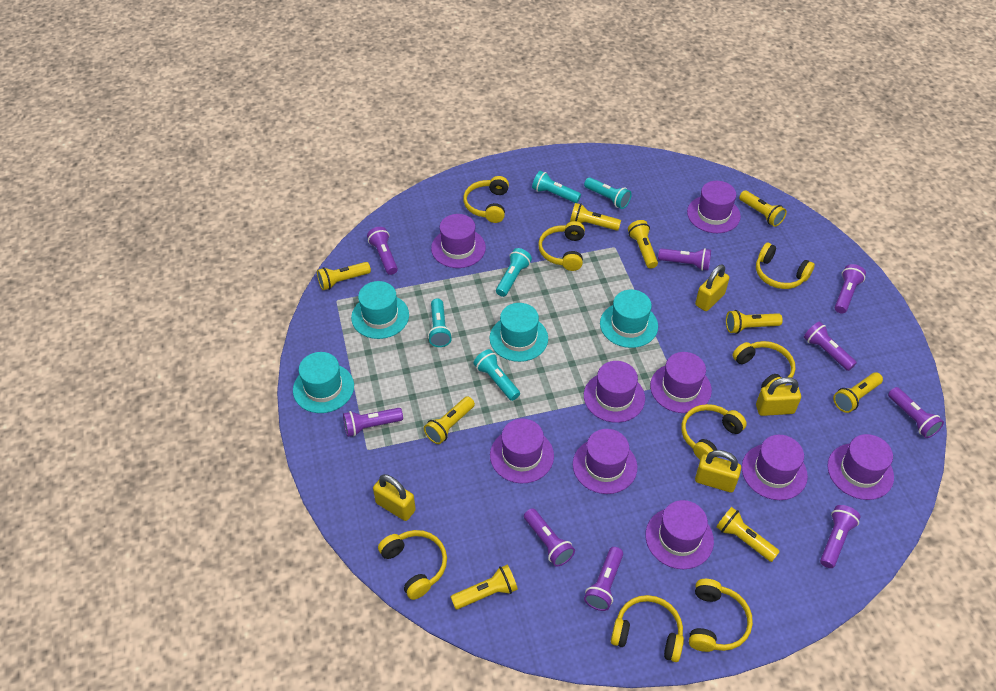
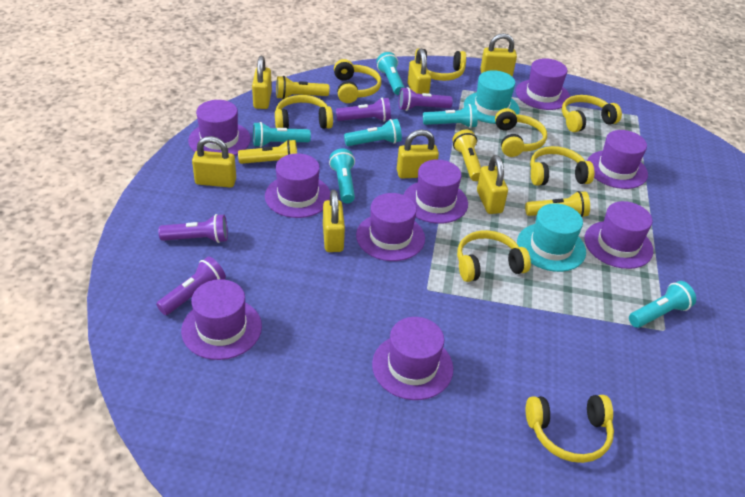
purple flashlight: [343,408,403,437] [367,227,398,275] [524,508,575,567] [584,547,623,611] [658,248,711,271] [804,322,857,371] [820,505,860,568] [835,264,866,314] [888,387,944,438] = 9 -> [156,256,226,315] [158,214,228,243] [336,98,391,122] [399,87,453,111] = 4
turquoise flashlight: [428,298,452,347] [474,349,520,401] [496,248,532,297] [532,171,581,203] [584,177,632,209] = 5 -> [253,122,311,147] [329,149,355,203] [344,119,402,146] [376,52,405,95] [423,104,478,128] [629,281,696,328] = 6
turquoise hat: [293,352,354,413] [351,281,409,339] [490,303,548,362] [600,290,658,348] = 4 -> [464,70,520,124] [517,203,586,272] = 2
yellow flashlight: [317,262,371,290] [424,396,475,444] [451,565,518,610] [570,203,621,231] [628,220,658,269] [716,507,780,562] [726,310,783,334] [739,190,787,227] [833,372,883,413] = 9 -> [238,139,297,164] [276,76,330,99] [452,130,481,181] [525,191,590,217] = 4
yellow padlock: [373,474,416,521] [695,264,729,311] [695,450,741,492] [756,377,801,416] = 4 -> [192,136,236,188] [252,56,272,109] [323,190,345,252] [397,129,439,179] [408,49,431,94] [477,155,508,214] [480,33,517,76] = 7

